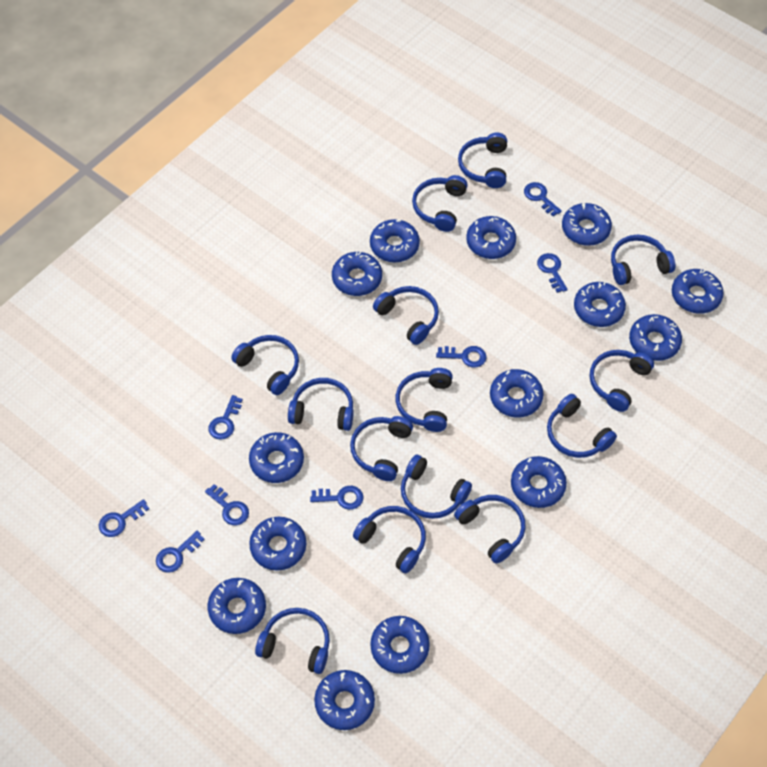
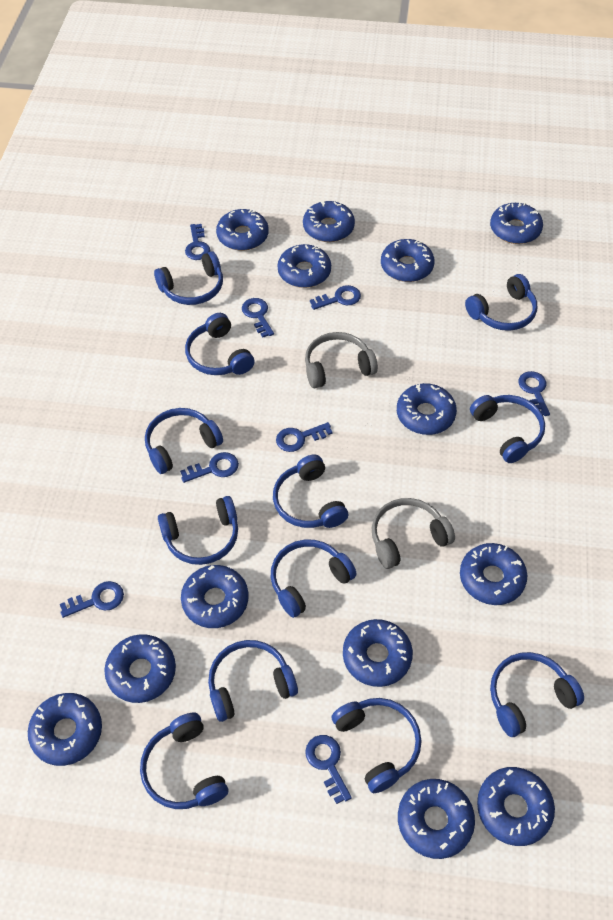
blue donut: [208,578,266,634] [249,432,304,483] [249,517,306,571] [314,670,375,730] [332,252,382,296] [370,219,420,263] [370,616,430,674] [466,216,516,259] [490,369,543,418] [511,456,567,508] [562,203,612,246] [574,282,626,327] [629,314,682,361] [672,269,724,314] = 14 -> [28,693,102,766] [104,634,176,703] [181,565,249,628] [216,209,269,251] [278,244,331,288] [303,200,355,242] [343,619,413,687] [381,239,435,282] [397,383,457,435] [398,779,475,859] [460,543,527,605] [477,767,555,846] [490,202,543,244] = 13
blue headphones: [231,335,299,395] [255,608,330,674] [288,378,354,431] [350,416,413,481] [353,506,426,573] [373,286,439,345] [396,368,453,432] [401,455,472,519] [412,175,468,232] [454,495,526,564] [458,133,507,188] [547,394,617,458] [589,350,654,412] [611,235,676,285] = 14 -> [140,713,228,809] [145,408,223,474] [154,251,223,305] [158,496,238,565] [185,313,255,375] [208,640,298,722] [271,540,357,618] [273,454,348,528] [331,698,422,793] [465,274,537,331] [470,395,545,463] [490,652,584,737] = 12
grey headphones: none = 0 -> [305,332,378,388] [372,498,455,569] = 2

